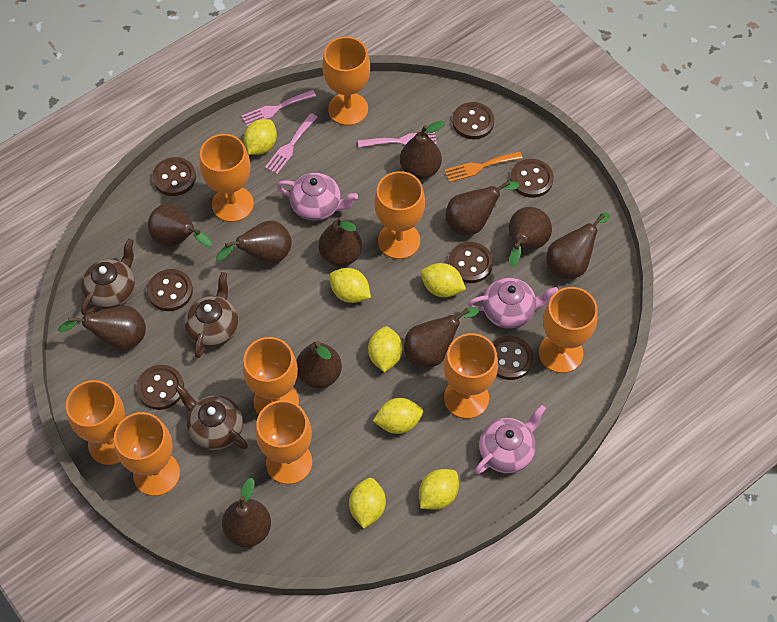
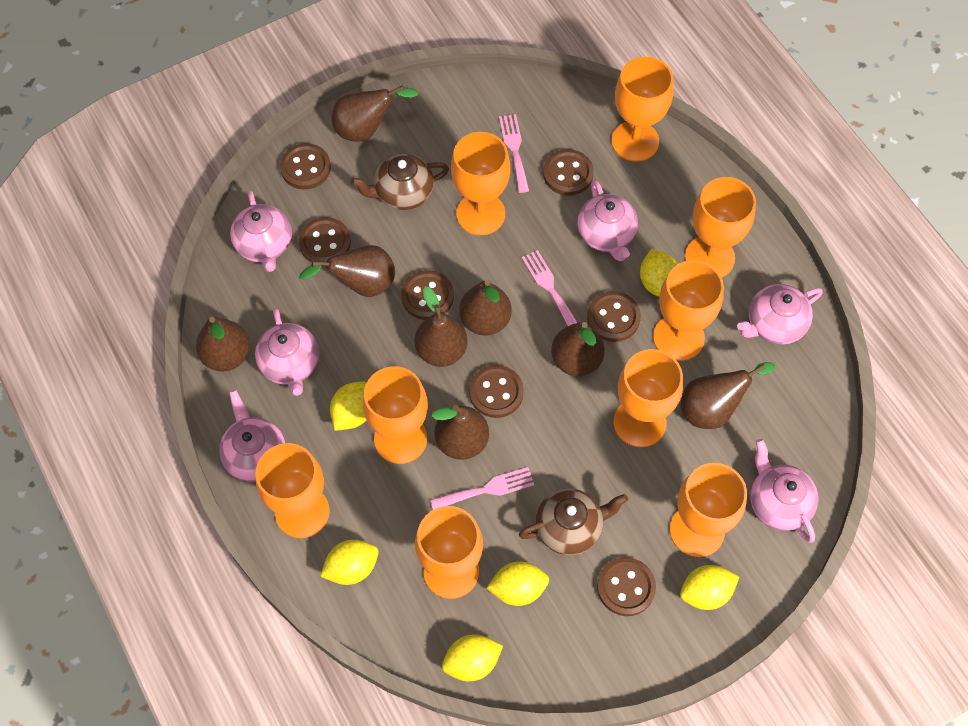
brown pear: [58,306,146,351] [148,203,212,247] [216,221,292,264] [222,478,271,547] [297,341,342,388] [318,216,362,266] [400,121,445,179] [404,307,479,368] [445,181,519,235] [509,207,552,267] [546,212,610,280] = 11 -> [196,317,250,371] [299,245,395,297] [332,85,419,142] [415,286,468,367] [431,405,489,460] [459,280,512,336] [551,322,605,376] [681,362,775,429] = 8
brown teapot: [81,239,135,315] [175,384,248,450] [184,272,238,358] = 3 -> [350,153,449,210] [519,488,628,555] = 2
orange fork: [444,151,523,183] = 1 -> none = 0
pink teapot: [277,173,358,221] [468,277,558,329] [475,405,546,474] = 3 -> [219,390,285,482] [230,190,292,272] [255,308,319,396] [577,180,638,261] [737,284,823,345] [750,439,818,543] = 6
yellow lemon: [244,119,277,155] [329,268,371,303] [349,478,386,529] [368,326,403,372] [373,398,423,434] [419,469,459,510] [421,263,466,297] = 7 -> [320,540,379,585] [330,382,367,431] [442,635,503,681] [486,561,549,606] [640,249,678,297] [680,565,739,610] = 6

